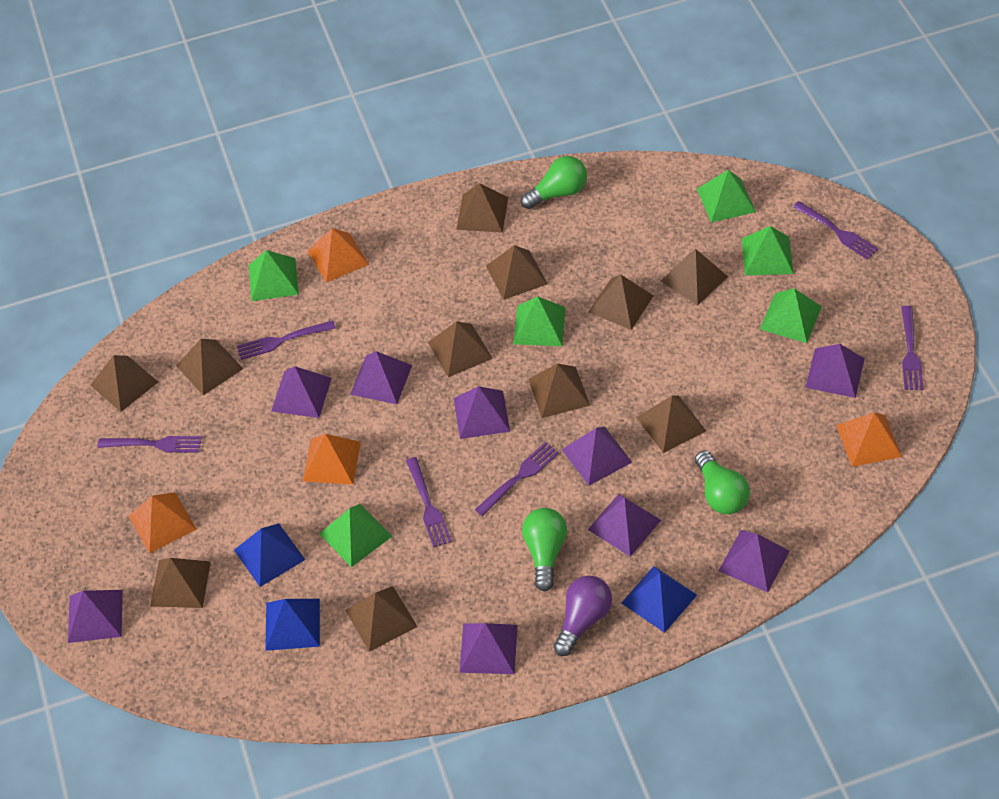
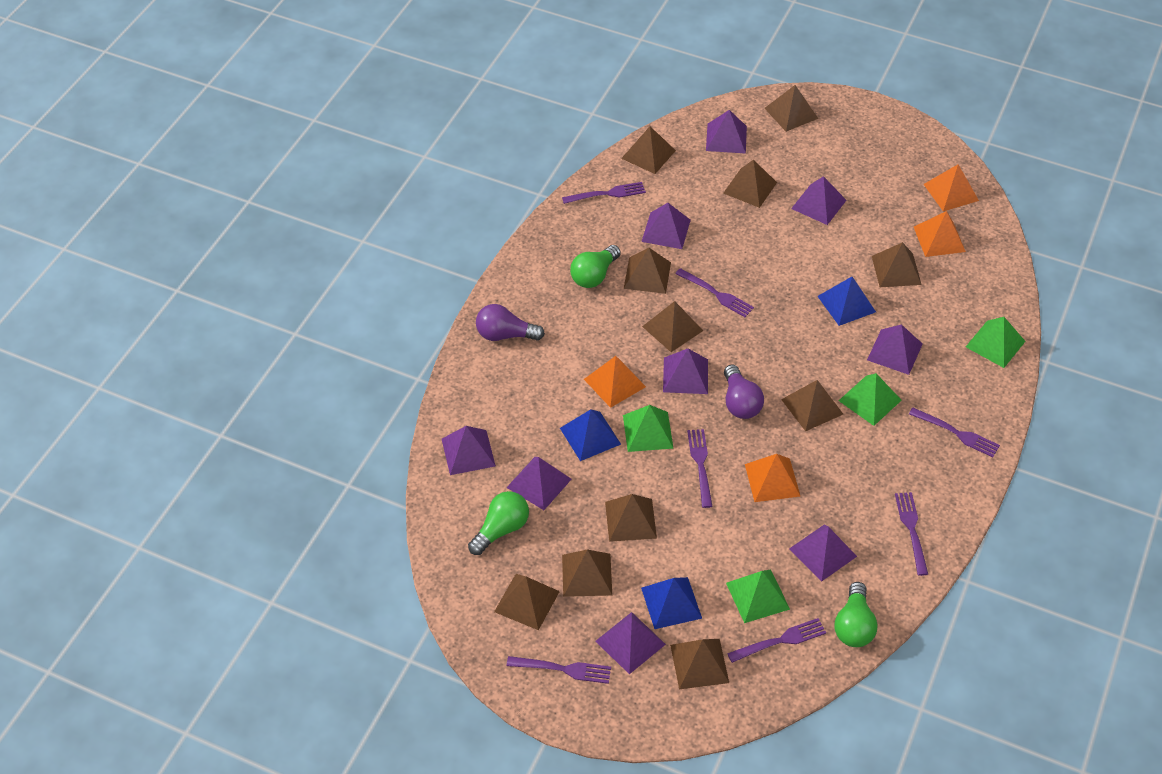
green pyramid: [249,250,299,301] [320,504,392,567] [513,296,566,346] [697,170,756,223] [742,226,794,276] [760,288,822,343] = 6 -> [623,405,674,452] [726,570,790,623] [839,373,902,426] [966,317,1026,368] = 4
purple fork: [98,436,202,453] [237,321,336,360] [406,457,452,547] [475,442,559,516] [793,201,878,260] [901,306,923,390] = 6 -> [507,656,611,684] [562,182,646,204] [675,268,754,317] [687,429,713,508] [727,618,826,663] [895,492,928,576] [909,407,1000,457] = 7
purple light bulb: [554,575,612,656] = 1 -> [476,304,545,341] [724,365,764,419] = 2

